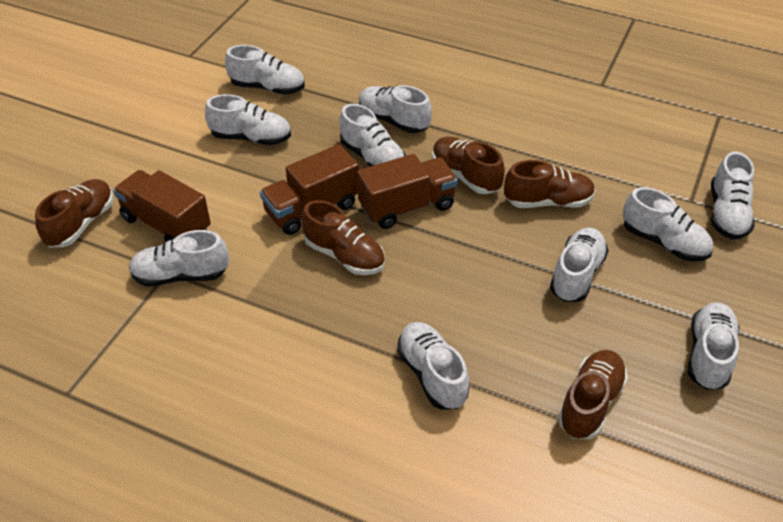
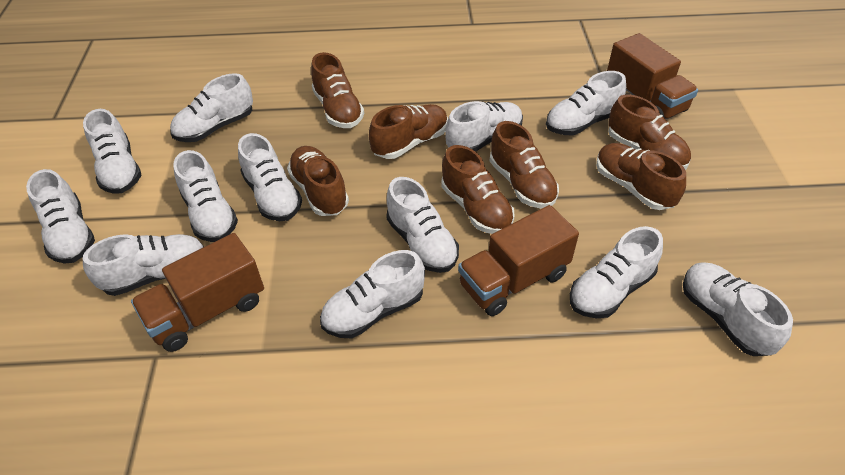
brown shoe: [35,179,114,247] [302,200,385,275] [432,136,505,194] [504,160,595,208] [558,350,628,439] = 5 -> [287,146,349,216] [311,52,364,128] [369,104,448,159] [441,145,515,234] [490,121,559,209] [596,143,686,210] [608,94,691,170] = 7
white shoe: [129,230,229,287] [205,94,291,145] [225,45,305,95] [339,104,406,167] [359,85,432,133] [397,322,469,409] [550,228,609,302] [623,187,713,261] [688,303,740,390] [711,152,755,239] = 10 -> [26,169,95,264] [82,234,204,296] [83,109,141,194] [170,73,253,142] [173,150,238,242] [238,133,302,221] [320,250,425,338] [386,177,459,273] [445,101,523,152] [546,71,626,135] [570,226,663,318] [683,262,793,356] = 12

